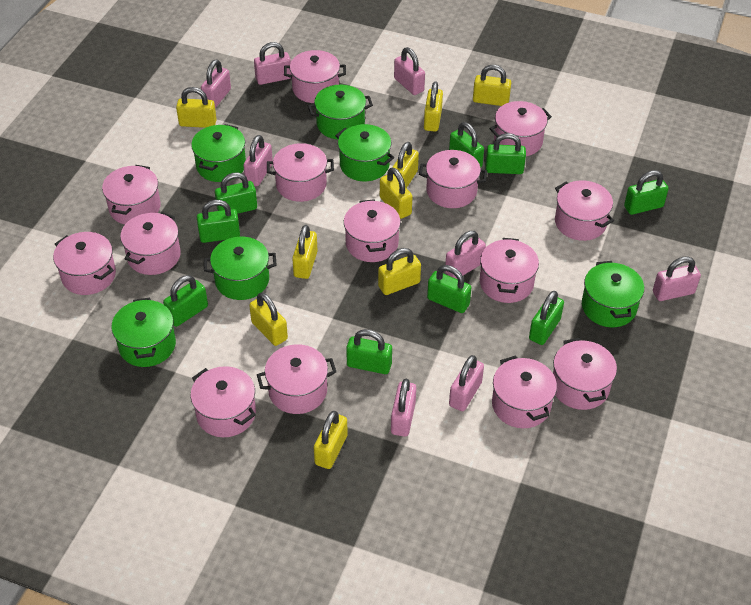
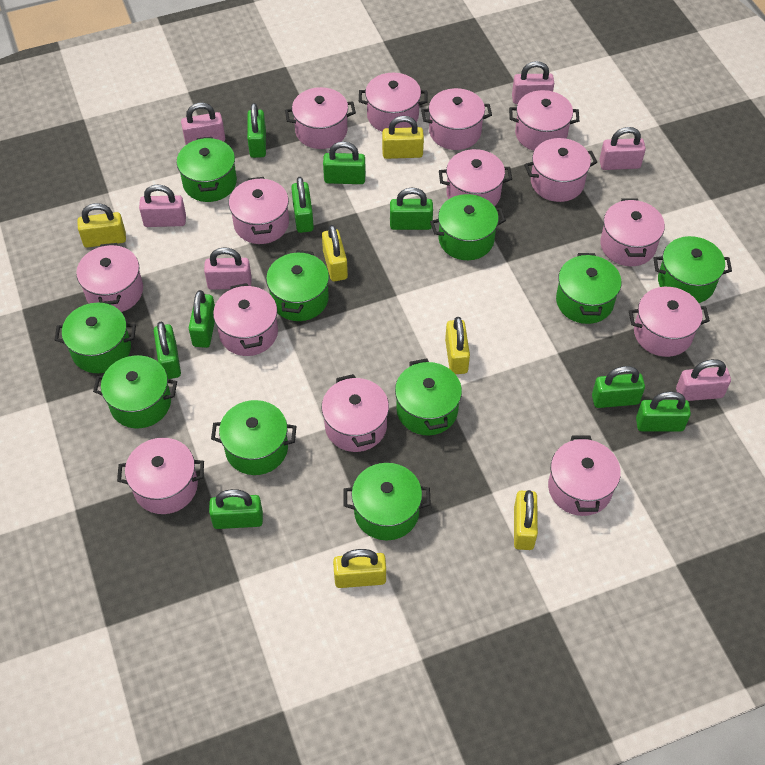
green pot: [111,298,176,367] [191,124,246,182] [204,237,276,300] [308,85,373,139] [335,124,395,181] [582,261,644,327] = 6 -> [55,303,136,373] [93,355,177,428] [177,137,237,202] [211,400,296,475] [266,250,329,321] [343,463,431,540] [395,358,462,435] [430,194,506,260] [556,253,621,324] [653,236,732,303] = 10
pink padlock: [201,60,231,108] [243,135,273,186] [254,42,291,85] [391,379,416,437] [394,47,425,95] [445,231,486,279] [449,355,484,411] [653,256,701,301] = 8 -> [139,184,186,227] [181,103,225,145] [204,247,252,290] [512,61,554,104] [599,127,646,170] [676,359,731,401] = 6
yellow padlock: [176,87,217,128] [249,293,288,346] [292,225,318,279] [314,411,348,469] [378,248,421,295] [380,168,412,219] [392,142,419,188] [424,82,443,132] [473,65,511,106] = 9 -> [77,203,126,248] [322,225,348,281] [333,549,386,588] [382,116,424,159] [445,317,470,374] [514,490,538,550] = 6

